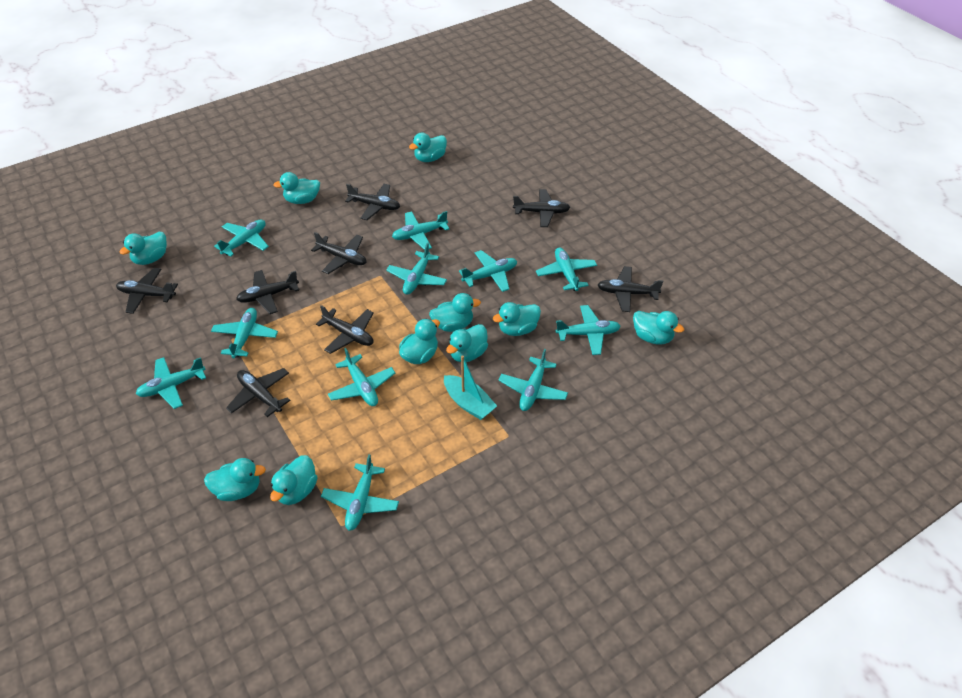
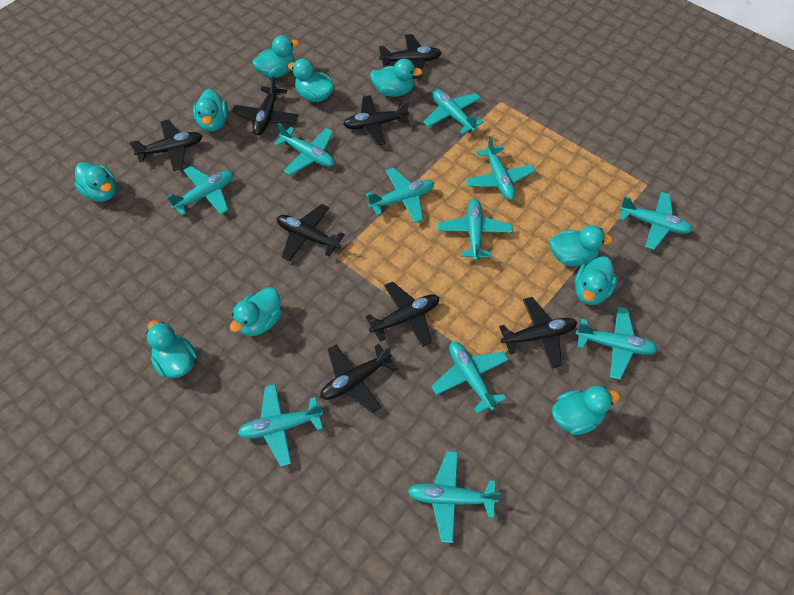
turquoise boat: [444,356,497,420] = 1 -> none = 0

